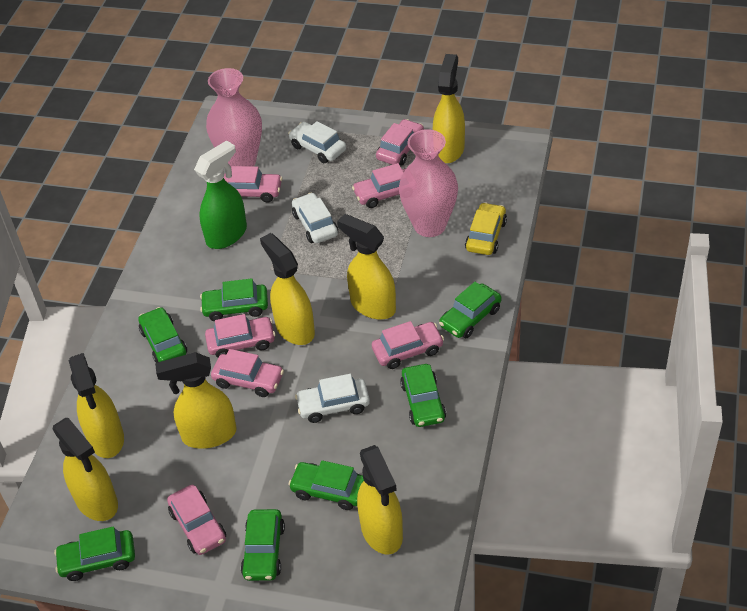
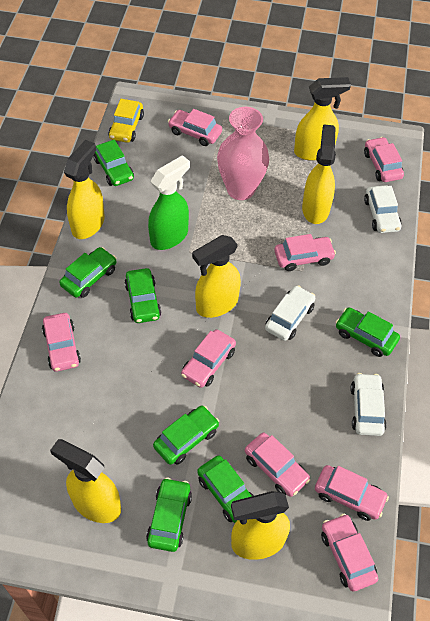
pink car: [167,485,226,555] [205,314,276,358] [211,349,284,397] [224,166,282,203] [352,163,406,208] [372,321,444,369] [376,119,424,166] = 7 -> [42,313,81,372] [168,109,222,146] [181,329,236,388] [245,433,310,497] [274,234,336,271] [315,465,389,521] [321,514,378,591] [364,137,404,182] = 8
pink vase: [206,68,262,167] [399,129,458,237] = 2 -> [217,107,269,200] = 1
yellow spray bottle: [53,418,118,521] [69,353,124,458] [155,352,236,448] [260,233,315,345] [337,214,396,320] [357,445,403,555] [433,54,465,163] = 7 -> [50,439,121,523] [64,140,105,239] [192,235,241,318] [231,491,290,560] [294,77,351,161] [302,124,336,224] = 6

